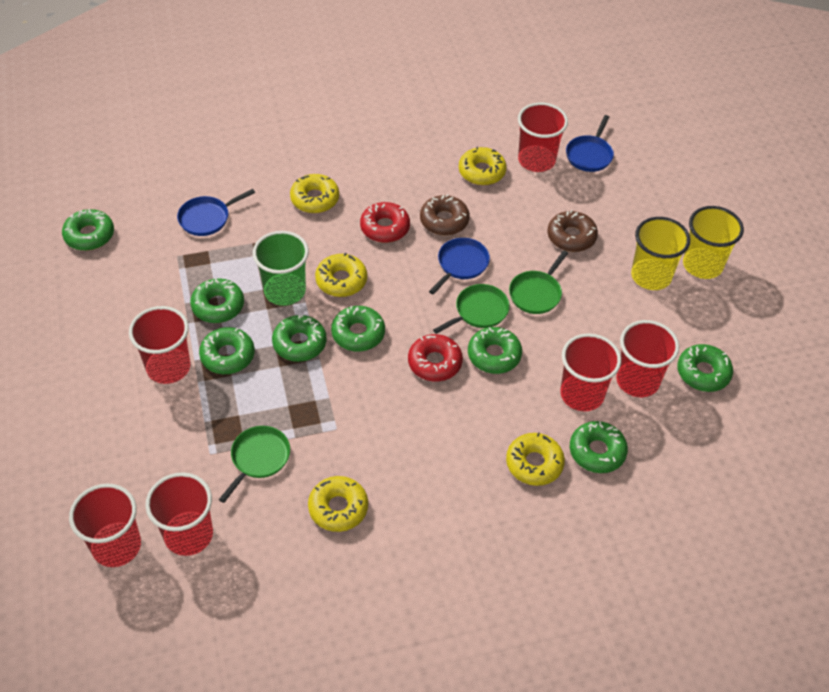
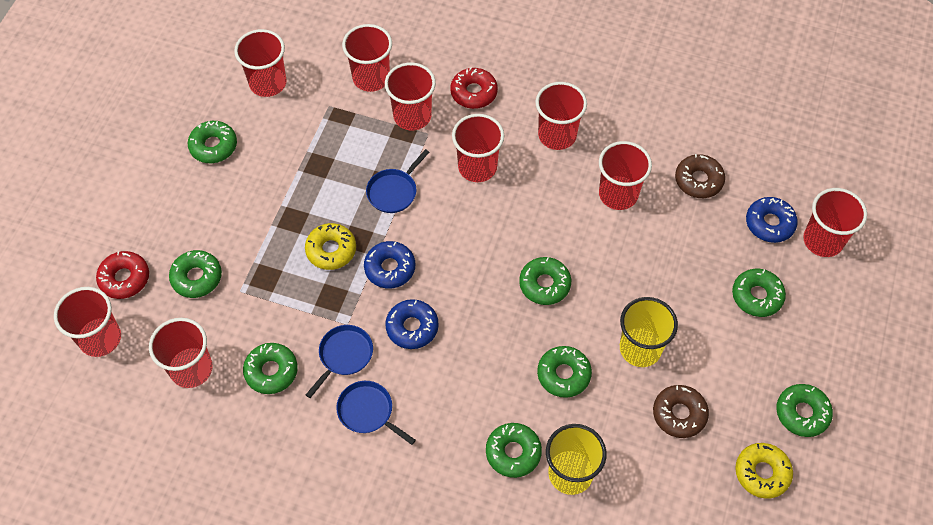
blue donut: none = 0 -> [364,241,415,288] [385,299,439,349] [746,197,798,243] = 3
green cup: [253,231,309,306] = 1 -> none = 0
green pan: [219,426,290,503] [433,284,510,334] [509,250,568,314] = 3 -> none = 0
red cup: [69,484,141,567] [129,306,190,384] [145,472,213,556] [518,103,568,172] [560,333,621,411] [616,320,679,397] = 6 -> [54,287,121,357] [149,318,213,388] [234,29,286,97] [342,24,392,92] [385,62,436,130] [452,114,504,182] [536,82,587,150] [599,141,652,210] [803,188,867,257] = 9
yellow donut: [290,174,339,213] [308,476,368,532] [315,253,367,297] [459,147,507,185] [506,432,565,486] = 5 -> [305,223,356,270] [735,443,793,499] = 2

